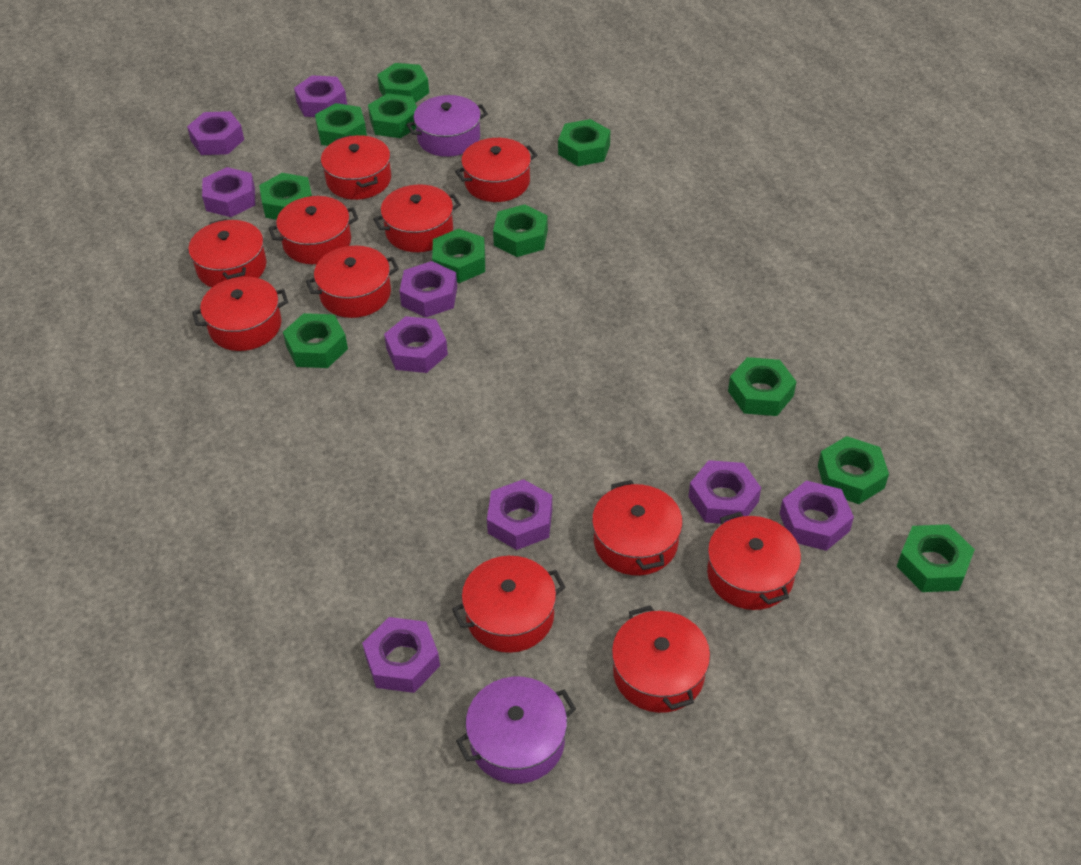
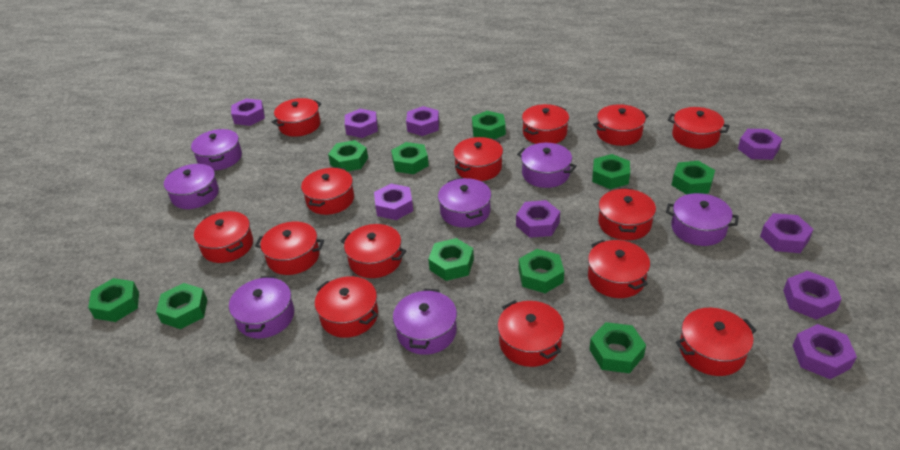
green nut: [259,173,312,220] [283,313,348,368] [315,103,367,146] [368,93,417,138] [377,63,429,103] [432,229,485,283] [493,204,548,257] [558,119,610,166] [728,357,797,416] [818,436,889,504] [896,524,975,592] = 11 -> [88,278,139,322] [156,283,207,329] [328,140,368,171] [391,142,429,174] [428,238,474,281] [472,111,506,139] [519,249,564,293] [589,322,646,373] [592,154,630,189] [672,161,715,195] = 10
purple pot: [406,95,488,157] [456,677,576,784] = 2 -> [164,164,219,209] [191,129,242,171] [229,276,294,338] [393,289,457,355] [438,178,491,228] [517,143,577,188] [666,193,739,246] = 7
red pot: [188,219,266,288] [192,277,288,351] [269,196,358,264] [306,246,399,318] [321,135,391,200] [373,185,461,252] [452,556,566,653] [455,138,537,202] [592,480,683,576] [612,605,710,713] [707,512,801,610] = 11 -> [194,211,253,263] [255,221,324,275] [272,98,322,137] [301,167,354,215] [315,276,378,338] [341,224,406,278] [453,137,503,181] [497,300,564,367] [522,104,569,144] [588,240,650,298] [593,104,649,146] [598,188,656,240] [668,107,730,149] [676,308,757,376] = 14

